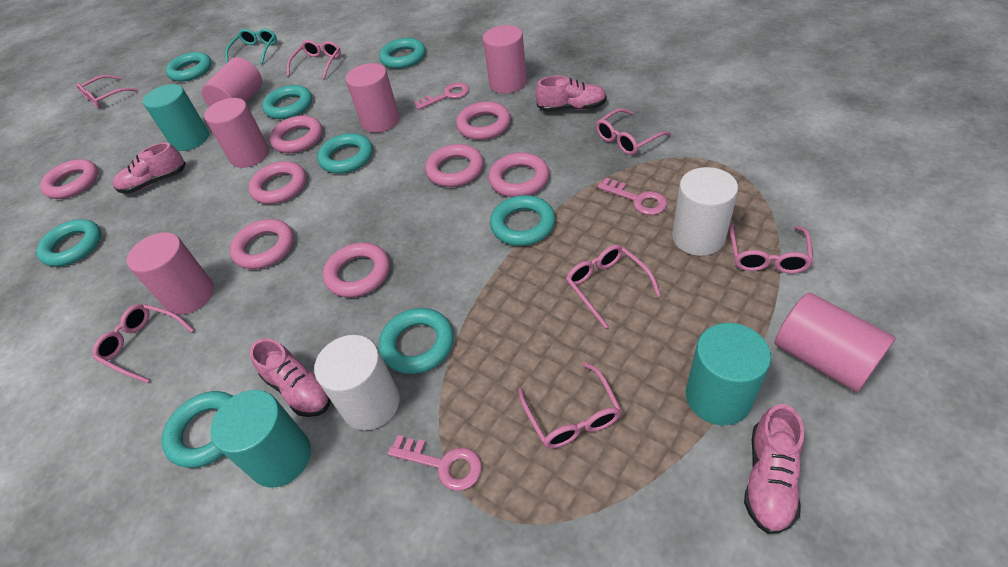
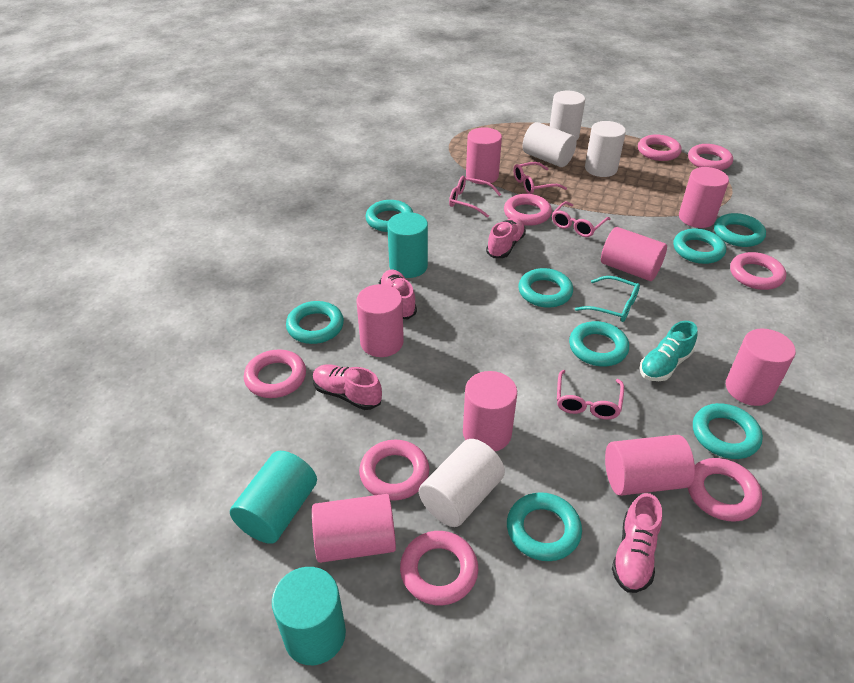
pink cylinder: [127,232,214,315] [202,57,262,107] [204,98,269,168] [346,63,400,133] [483,25,527,94] [775,292,895,392] = 6 -> [312,494,396,563] [356,284,404,357] [463,371,517,451] [466,127,502,184] [601,227,667,281] [605,435,695,496] [679,167,729,228] [726,328,796,406] = 8
pink glasses: [76,75,138,108] [92,304,194,383] [287,40,341,79] [518,362,621,448] [566,245,661,329] [596,108,671,155] [729,223,813,274] = 7 -> [449,176,501,218] [513,162,567,194] [552,201,611,237] [557,370,624,420] = 4
pink key: [388,435,482,491] [413,82,469,110] [597,177,667,215] = 3 -> none = 0
turquoise shoe: none = 0 -> [640,321,697,381] = 1
white cylinder: [314,335,400,430] [672,167,738,256] = 2 -> [419,439,505,527] [523,122,577,167] [550,91,585,141] [585,121,626,177] = 4

